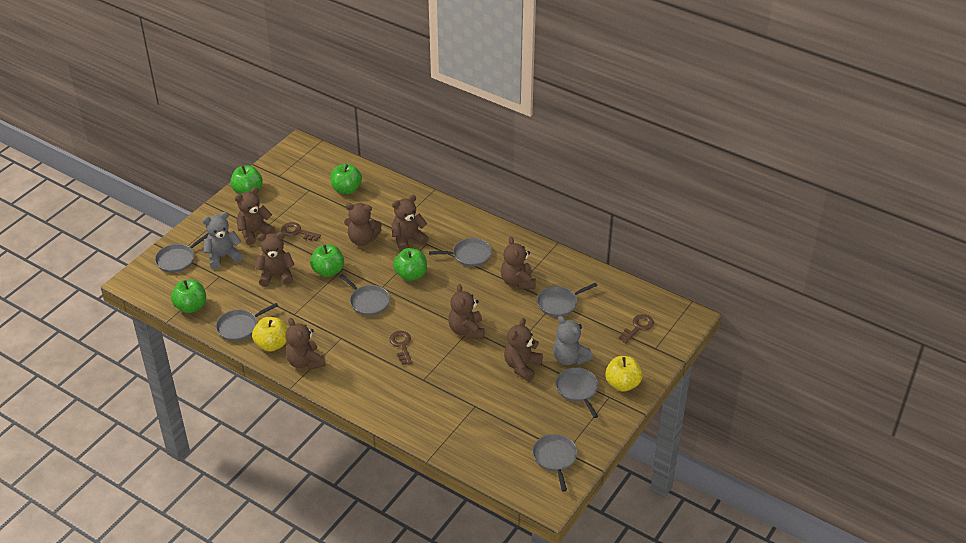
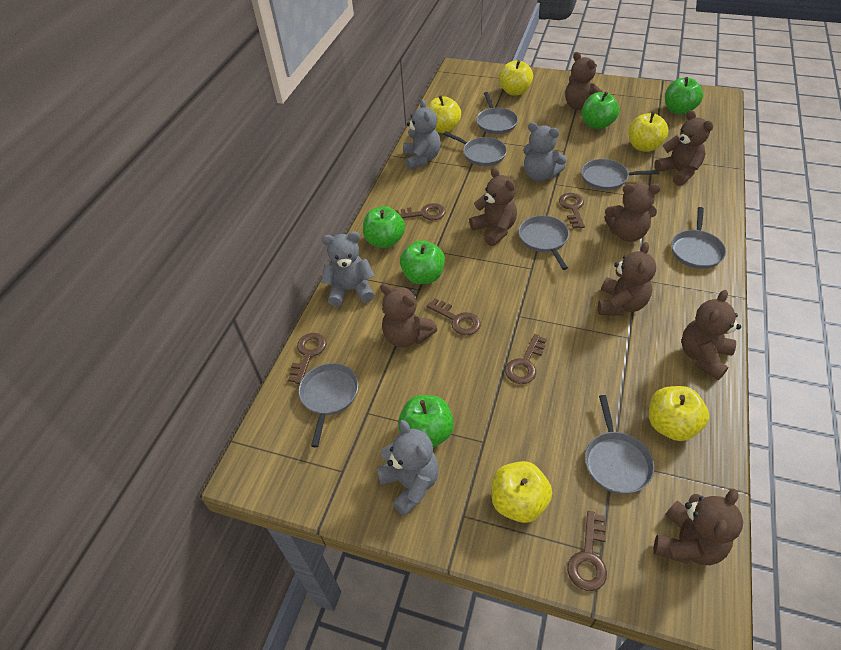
brown key: [281,222,321,241] [389,331,412,365] [619,314,654,343] = 3 -> [288,333,326,384] [395,203,446,220] [427,298,481,335] [505,334,547,384] [559,193,585,228] [567,511,607,591] = 6
grey teddy bear: [202,212,243,269] [553,316,593,365] = 2 -> [321,231,375,307] [377,420,439,516] [403,100,441,170] [523,122,567,181] = 4
yellow apple: [252,317,287,352] [605,356,643,392] = 2 -> [427,95,461,133] [491,461,552,523] [499,60,533,95] [629,112,668,152] [649,386,709,441] = 5

